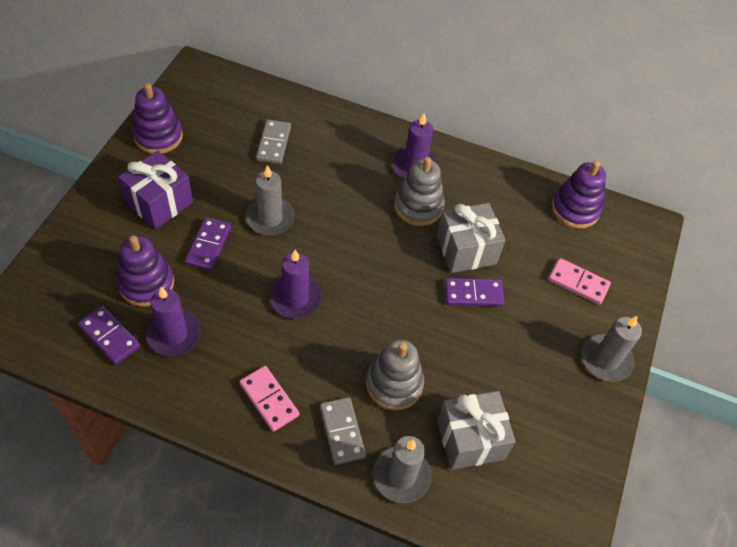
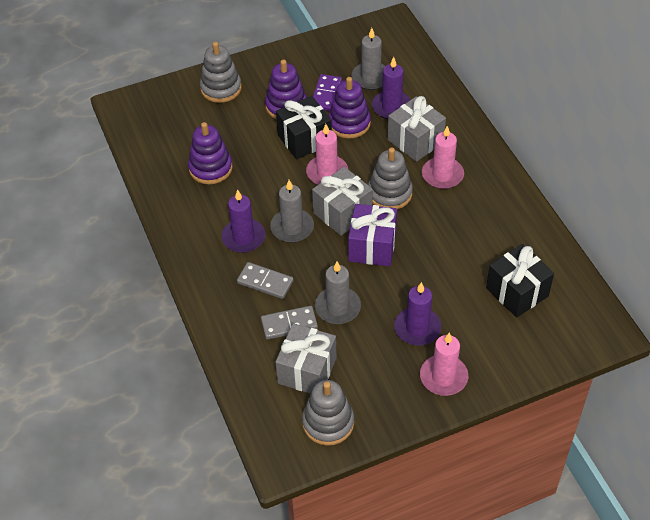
black gift: none = 0 -> [276,96,332,160] [486,244,554,318] = 2
grey gift: [437,203,506,273] [437,391,516,470] = 2 -> [275,323,337,394] [312,167,373,236] [388,96,446,162] = 3
grey stacking toy: [366,339,424,410] [394,157,445,226] = 2 -> [200,42,242,103] [302,380,354,446] [368,148,413,210] = 3
pink candle: none = 0 -> [306,124,348,185] [420,333,468,396] [422,126,464,189] = 3
pink domino: [239,366,299,432] [548,258,611,305] = 2 -> none = 0
purple domino: [78,306,140,365] [185,217,231,271] [444,278,505,307] = 3 -> [313,74,342,111] = 1

